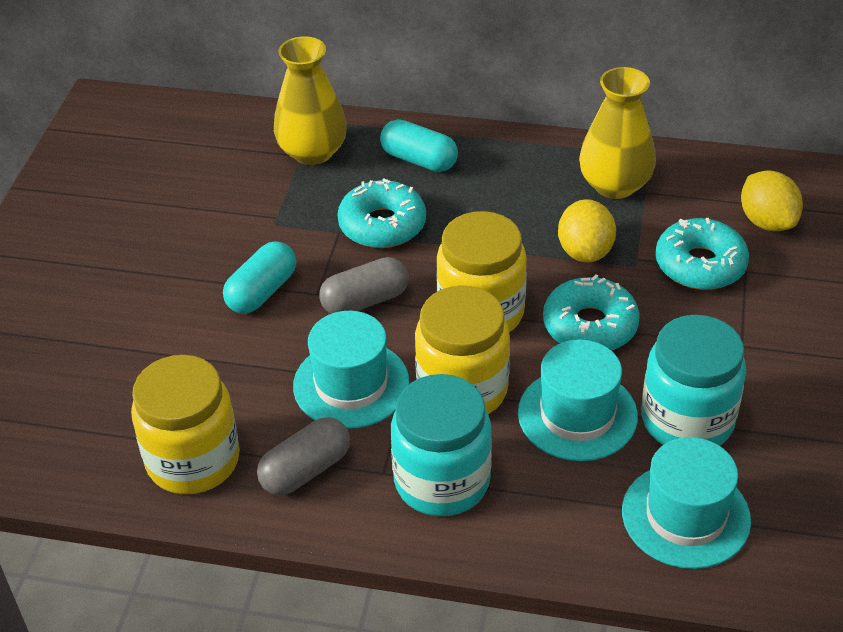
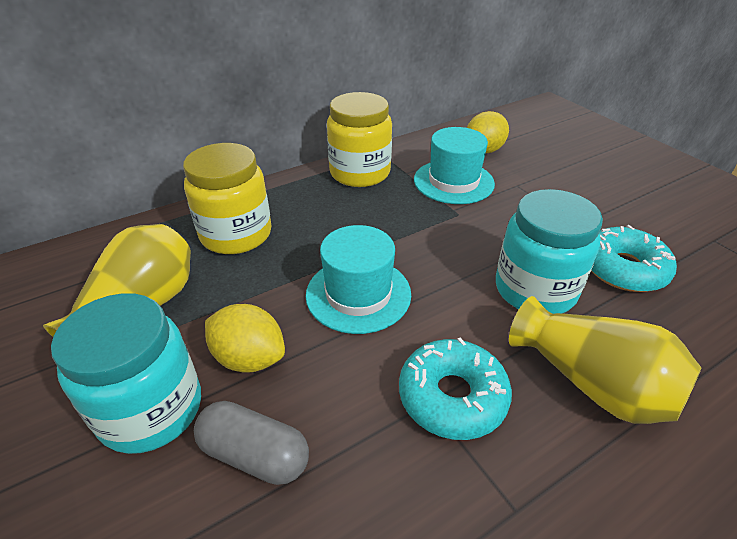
grey capsule: [257,417,350,495] [319,257,409,314] = 2 -> [194,401,309,485] = 1
turquoise capsule: [223,241,296,314] [380,119,458,172] = 2 -> none = 0
turquoise donut: [337,178,426,248] [543,275,640,351] [655,218,749,290] = 3 -> [399,337,512,440] [591,225,677,292] = 2
turquoise hat: [293,311,409,429] [518,339,638,461] [622,437,751,569] = 3 -> [306,225,411,334] [414,127,495,204] = 2
yellow jar: [131,355,240,494] [415,285,510,414] [436,211,527,332] = 3 -> [183,143,272,254] [327,92,392,187] = 2

